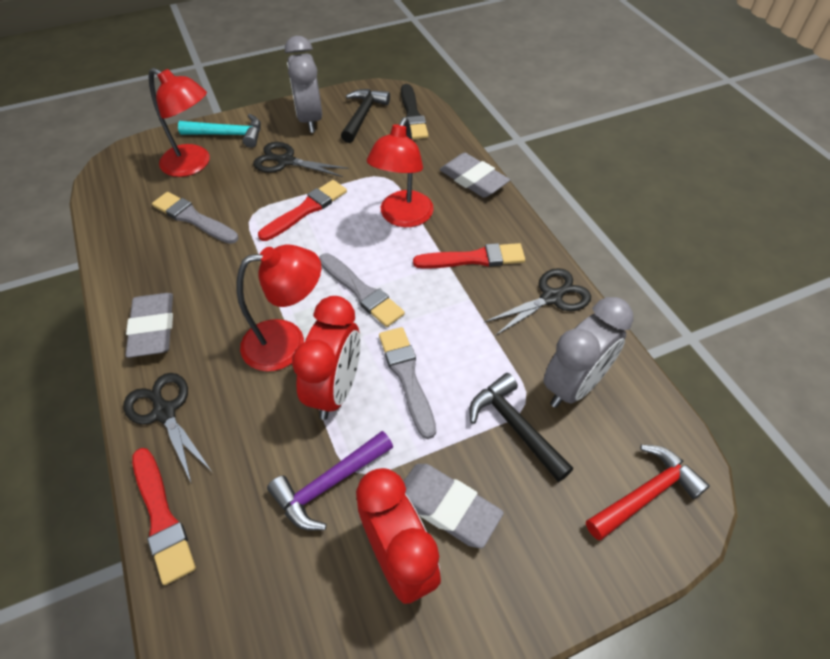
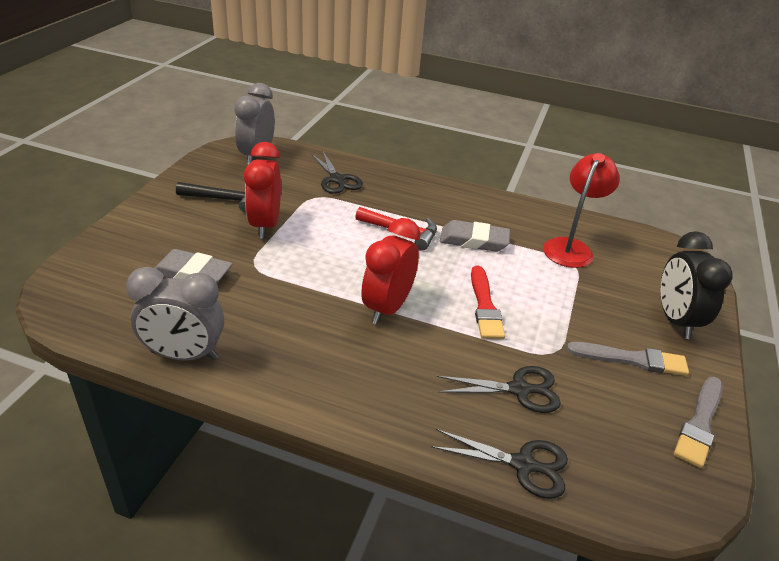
black brush: [401,84,428,139] = 1 -> none = 0
black clock: none = 0 -> [660,231,732,339] = 1
black hammer: [341,89,390,143] [470,373,573,482] = 2 -> [176,182,246,213] = 1
grey brush: [152,192,238,244] [319,253,405,327] [379,327,436,439] = 3 -> [567,342,689,376] [674,377,723,468] = 2
grey eraser: [126,293,173,358] [403,464,504,548] [440,153,510,198] = 3 -> [155,249,233,283] [440,220,510,252] = 2
purple hammer: [267,431,393,531] = 1 -> none = 0
red brush: [132,448,196,585] [258,180,347,241] [413,243,525,269] = 3 -> [471,266,505,339] = 1
red lamp: [149,68,210,177] [236,245,321,371] [367,117,434,227] = 3 -> [543,153,620,268] = 1
turquoise hammer: [178,114,261,148] = 1 -> none = 0

